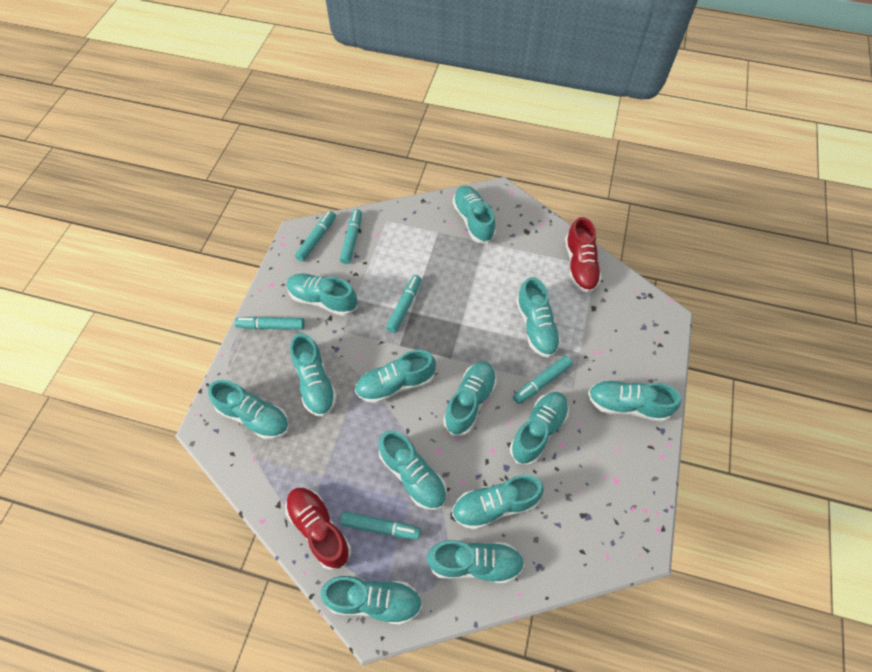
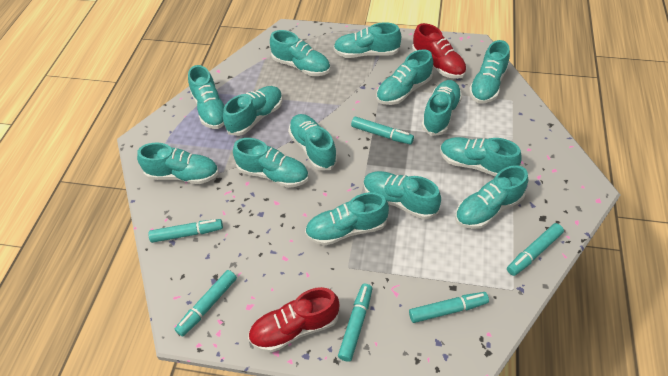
turquoise shoe: [208,380,289,439] [287,274,358,316] [290,333,337,417] [321,576,422,625] [355,350,436,404] [378,431,447,510] [427,540,525,584] [443,361,497,436] [452,475,544,530] [453,186,496,244] [510,392,569,465] [516,277,561,358] [588,380,681,422] = 13 -> [137,143,219,184] [188,65,225,129] [223,86,283,136] [233,138,309,188] [270,30,330,76] [288,114,338,171] [305,192,389,246] [333,22,401,58] [363,171,441,219] [376,49,433,105] [422,80,462,136] [440,137,522,176] [455,165,528,229] [469,40,510,104] = 14

